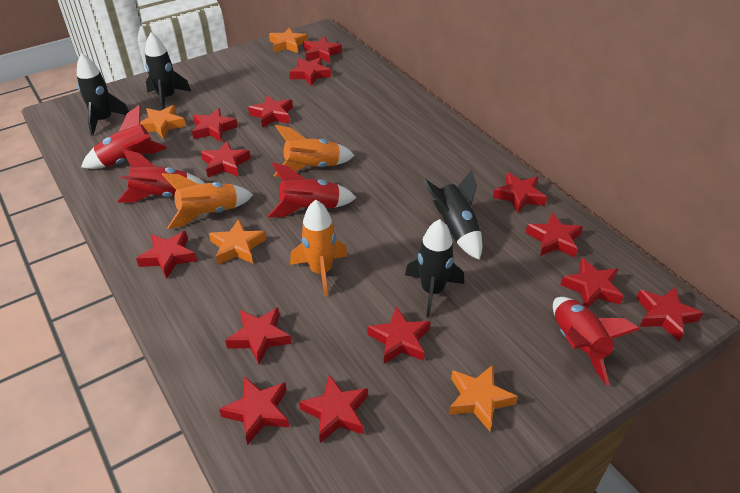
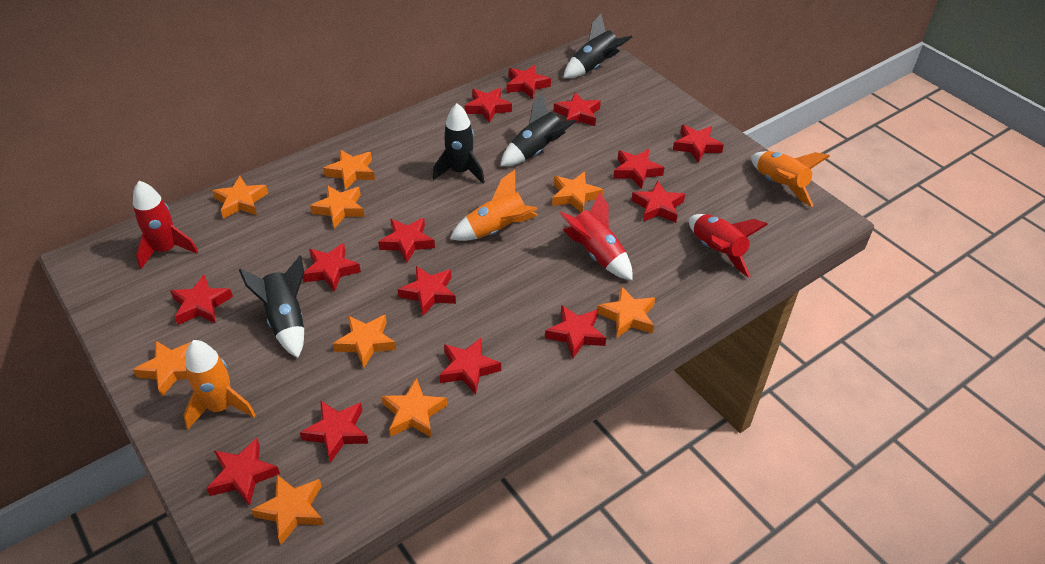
orange star: [140,105,186,139] [209,219,266,264] [269,27,308,53] [449,365,518,431] = 4 -> [133,341,191,396] [212,176,268,219] [251,475,324,545] [310,185,365,228] [323,150,375,190] [333,315,396,368] [381,378,447,438] [552,172,603,212] [597,286,655,338] = 9
red rocket: [81,104,167,169] [117,149,205,203] [268,162,356,217] [553,297,640,386] = 4 -> [133,181,198,269] [559,191,633,281] [689,214,768,278] = 3

